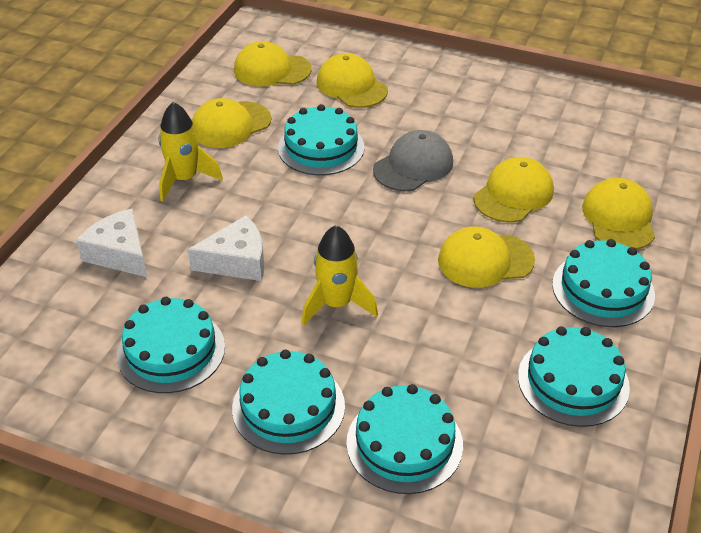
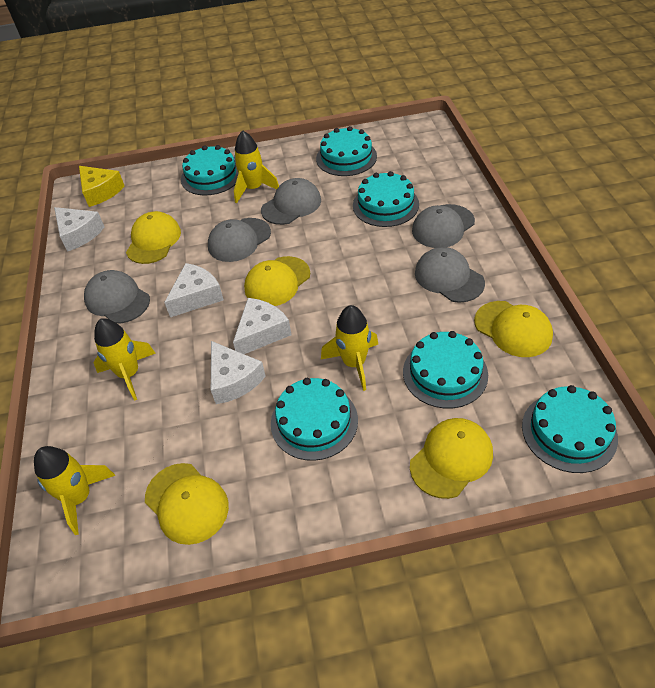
grey cap: [373,130,453,191] = 1 -> [84,270,150,323] [208,218,271,262] [261,178,321,225] [412,204,475,248] [415,247,485,303] = 5
white cheese: [76,209,147,277] [188,216,264,281] = 2 -> [54,207,104,252] [164,263,224,317] [211,341,266,404] [233,298,291,354] = 4
yellow cap: [192,98,271,148] [234,41,311,86] [317,53,388,108] [438,227,535,288] [474,157,554,222] [582,178,655,250] = 6 -> [126,211,181,264] [145,463,229,545] [244,256,310,306] [410,418,493,499] [474,301,553,357] = 5
yellow cheese: none = 0 -> [79,166,125,207] = 1
yellow rocket: [159,102,223,201] [301,225,378,326] = 2 -> [34,446,115,535] [93,318,156,401] [234,130,279,204] [321,305,378,391] = 4

